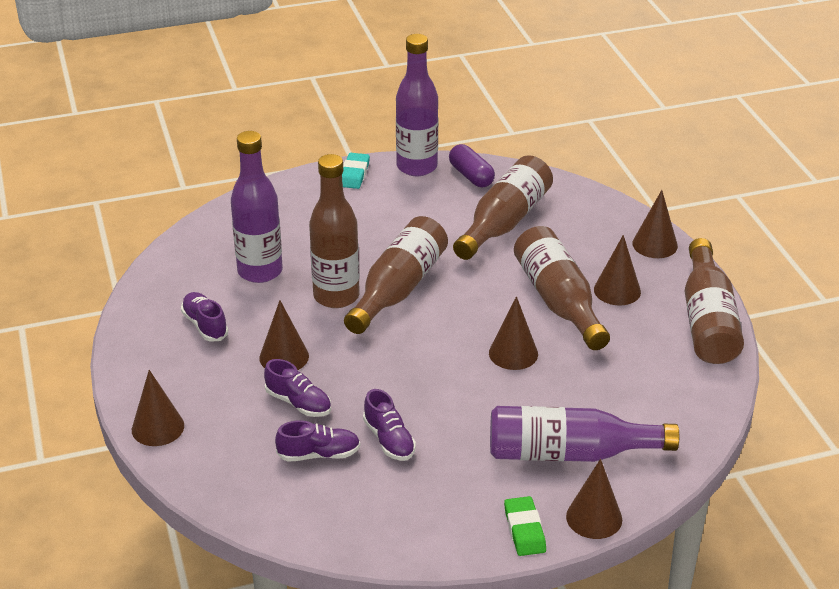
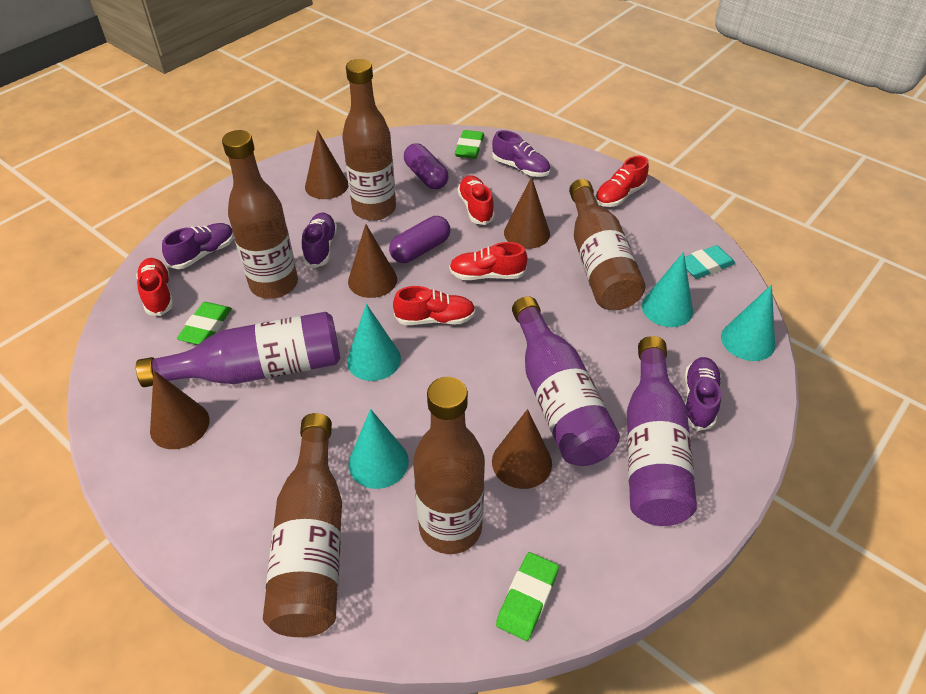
brown cone: [132,370,184,446] [259,300,309,370] [489,296,538,370] [566,459,622,539] [594,235,641,306] [632,190,678,258] = 6 -> [150,371,209,449] [305,130,348,199] [348,224,397,298] [492,409,552,489] [504,177,550,249] = 5
green eraser: [504,496,546,556] = 1 -> [177,302,232,345] [455,130,484,159] [496,552,559,641] = 3
purple capsule: [449,144,495,187] = 1 -> [389,216,450,263] [404,143,449,189] = 2
red shoe: none = 0 -> [136,258,173,316] [393,286,476,325] [449,242,527,280] [457,175,495,225] [595,156,649,207] = 5
turquoise cone: none = 0 -> [347,304,401,381] [348,409,409,489] [642,252,693,327] [721,285,775,361] = 4

